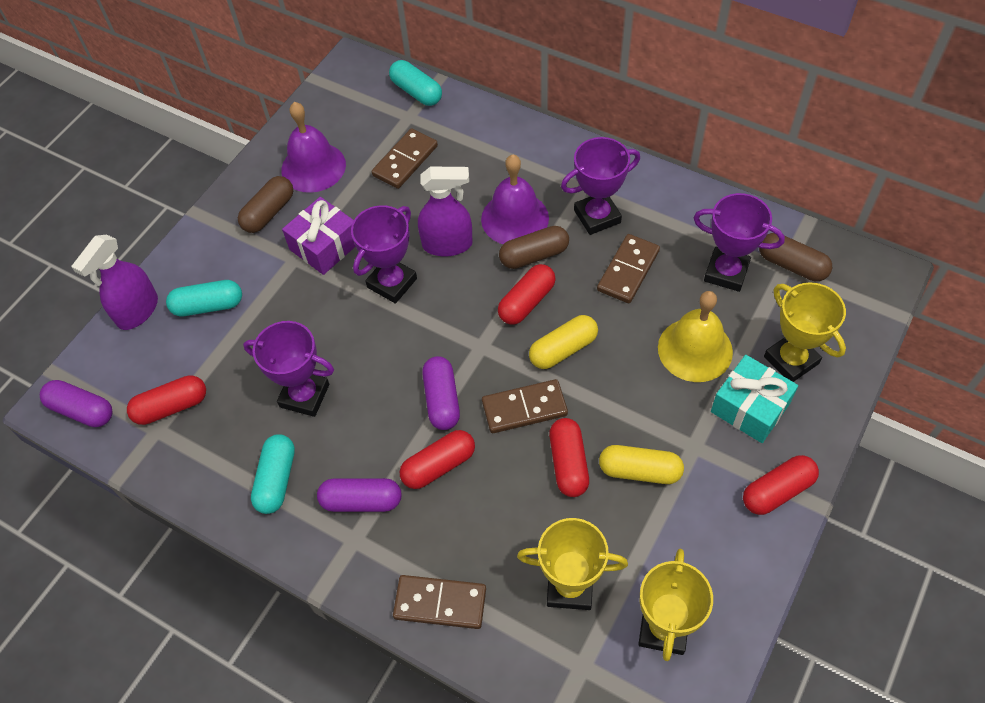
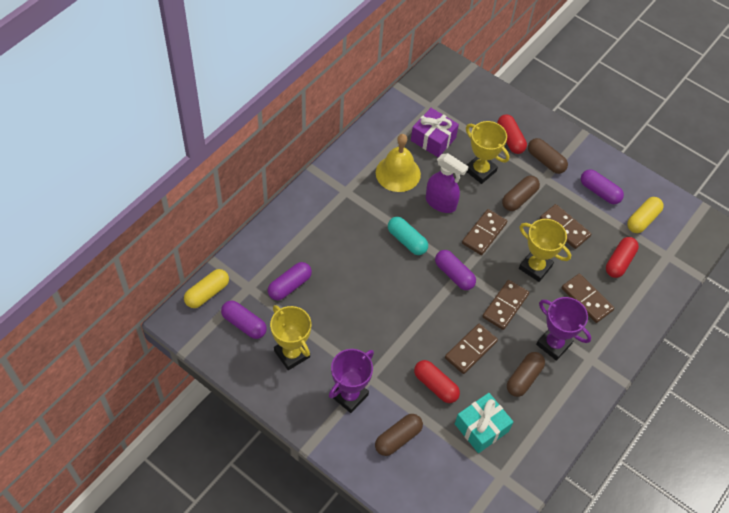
brown capsule: [238,176,293,233] [499,226,569,269] [759,233,832,281] = 3 -> [375,414,423,456] [502,176,540,211] [507,352,545,397] [528,138,568,174] = 4
brown domino: [372,128,438,189] [393,575,486,629] [482,379,568,433] [597,234,660,303] = 4 -> [445,324,498,374] [462,209,507,255] [482,280,529,330] [540,204,591,249] [561,274,614,323] = 5
purple bell: [281,102,346,193] [481,155,549,244] = 2 -> none = 0
purple capsule: [40,380,113,427] [317,478,401,512] [422,356,460,430] = 3 -> [221,301,267,339] [268,262,312,300] [435,250,476,290] [581,169,624,204] = 4
purple spray bottle: [71,235,158,330] [418,166,473,257] = 2 -> [426,153,469,213] = 1
purple trophy: [243,321,334,417] [351,205,417,304] [561,137,640,235] [694,193,785,292] = 4 -> [329,349,374,413] [536,297,591,361] = 2
red capsule: [127,375,206,425] [399,430,475,489] [498,264,556,325] [549,418,589,497] [743,455,819,515] = 5 -> [414,360,460,403] [497,114,527,154] [606,237,639,278] = 3
turquoise capsule: [166,280,242,316] [251,434,295,514] [389,60,442,106] = 3 -> [388,217,428,255] = 1

